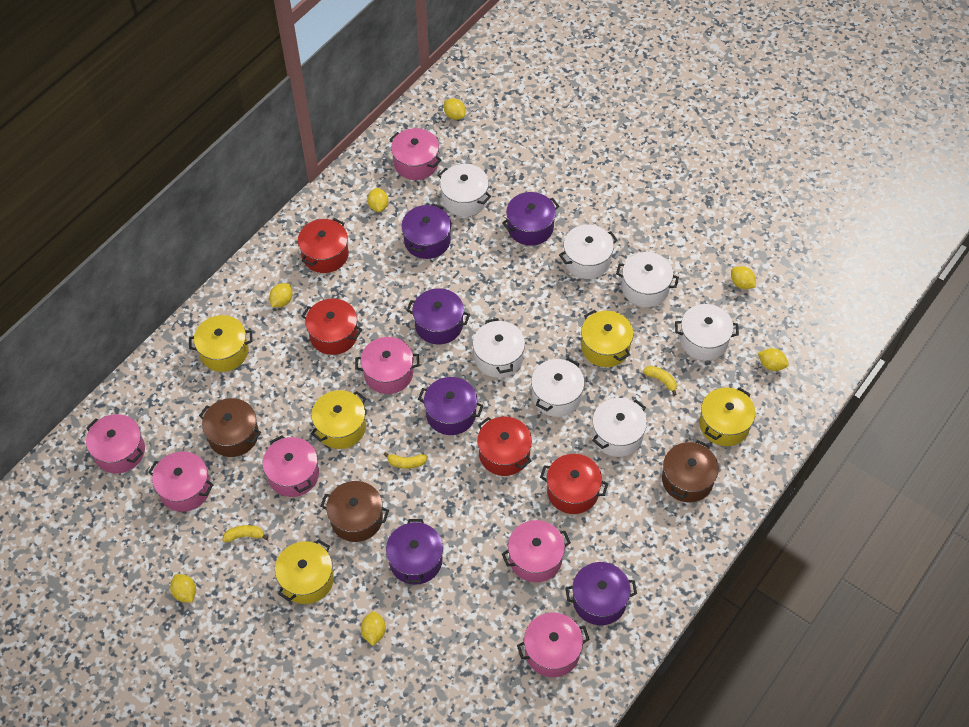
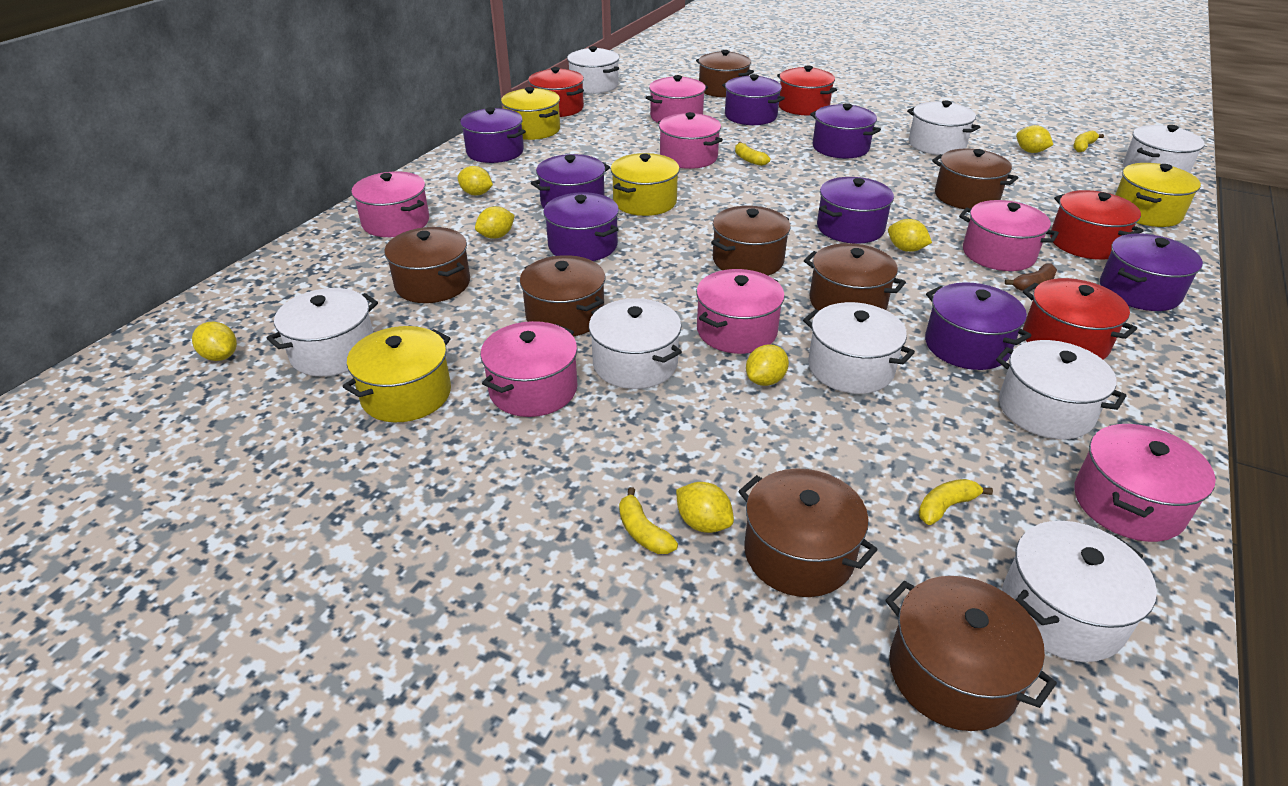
brown banana: none = 0 -> [1005,263,1057,291] = 1
brown pot: [199,398,261,457] [321,481,389,542] [662,440,719,502] = 3 -> [384,227,470,303] [520,255,605,336] [696,50,754,97] [711,206,790,276] [738,468,878,597] [804,243,906,311] [885,576,1057,731] [932,149,1018,209] = 8
purple pot: [386,519,443,585] [401,203,451,259] [407,288,470,344] [418,377,484,435] [502,192,560,246] [565,562,637,625] = 6 -> [460,107,526,163] [531,154,610,208] [543,192,619,261] [722,74,785,125] [810,103,881,158] [817,177,894,244] [925,282,1031,370] [1100,233,1203,311] = 8
white pot: [438,164,491,217] [473,318,525,378] [531,358,585,417] [559,225,618,279] [592,398,647,457] [616,252,679,307] [675,304,739,360] = 7 -> [267,288,378,376] [567,46,619,93] [589,298,682,389] [803,302,915,394] [907,101,980,155] [996,340,1127,439] [1002,521,1157,662] [1123,125,1205,173] = 8
yellow banana: [222,525,268,542] [383,452,427,469] [643,366,677,396] = 3 -> [619,487,678,554] [735,142,770,166] [918,479,993,525] [1073,130,1104,152] = 4
yellow pot: [189,315,253,372] [275,539,334,604] [311,390,366,449] [581,310,634,367] [699,387,756,446] = 5 -> [343,326,451,422] [501,87,560,140] [611,153,680,216] [1115,163,1201,227] = 4

